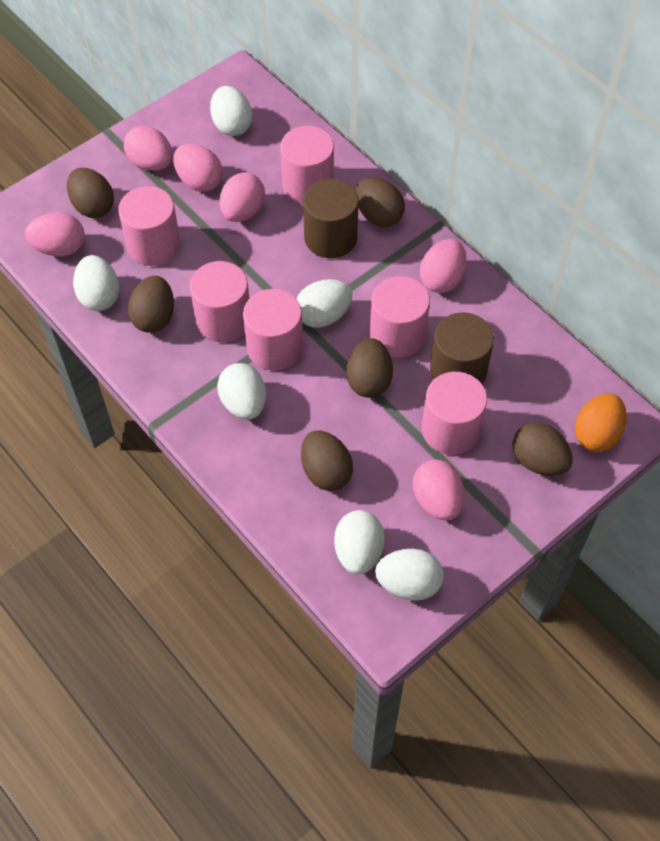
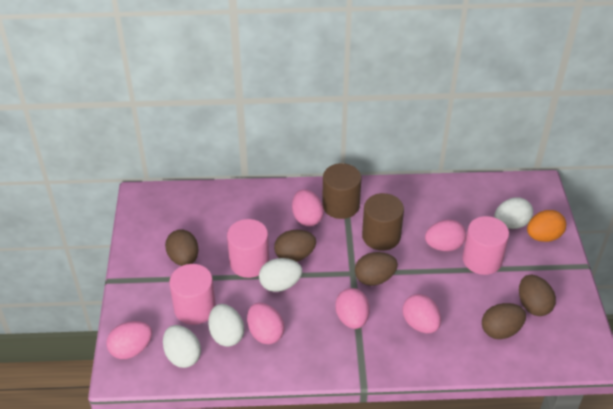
brown egg: [67,168,114,218] [128,276,174,333] [301,430,353,491] [347,338,393,398] [355,177,405,227] [512,422,573,476] = 6 -> [165,229,199,266] [274,230,316,262] [355,252,398,286] [482,303,526,339] [519,275,556,316] = 5
pink cylinder: [118,186,180,266] [190,261,249,342] [243,289,303,371] [280,126,334,204] [370,276,430,358] [422,372,487,455] = 6 -> [169,264,216,325] [227,219,269,278] [463,216,509,275] = 3
white egg: [73,255,119,311] [210,86,252,136] [217,363,266,420] [297,279,352,328] [334,510,385,575] [375,549,444,601] = 6 -> [163,325,201,368] [208,304,244,347] [259,258,302,292] [494,198,533,229] = 4

